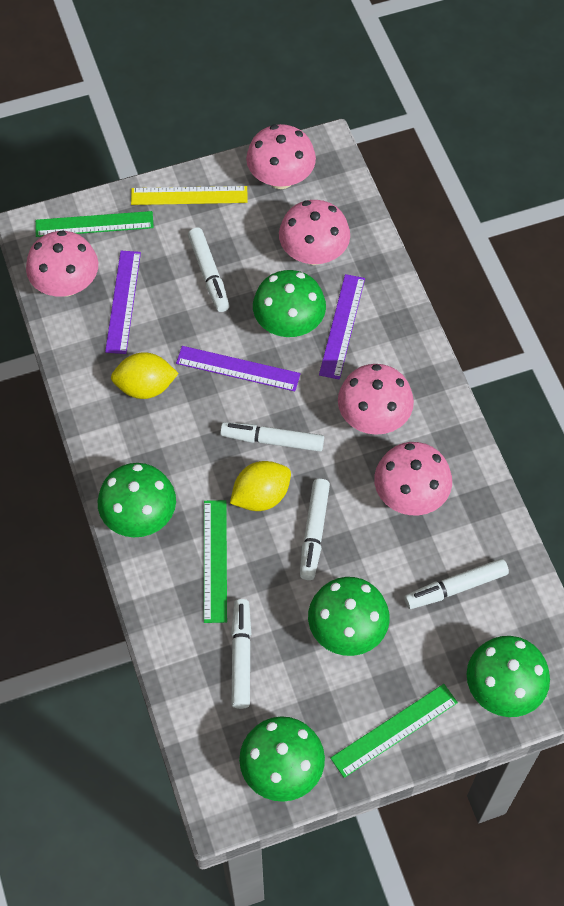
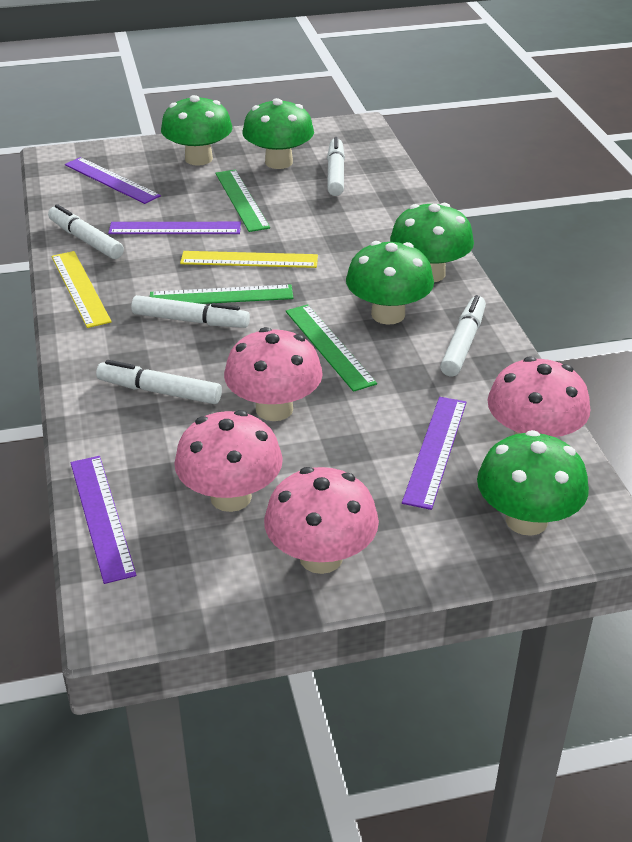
pink mushroom: [26,231,98,297] [246,124,316,189] [279,200,350,265] [338,364,414,435] [374,442,452,515] = 5 -> [174,410,283,512] [224,327,323,421] [264,467,379,574] [488,357,591,437] = 4
purple ruler: [105,251,141,354] [176,346,301,391] [319,274,365,380] = 3 -> [65,157,161,204] [71,456,136,584] [108,222,241,234] [402,397,466,510] = 4
yellow lemon: [111,352,179,399] [230,461,291,511] = 2 -> none = 0
yellow ruler: [131,186,248,205] = 1 -> [52,251,112,328] [180,251,318,268] = 2

